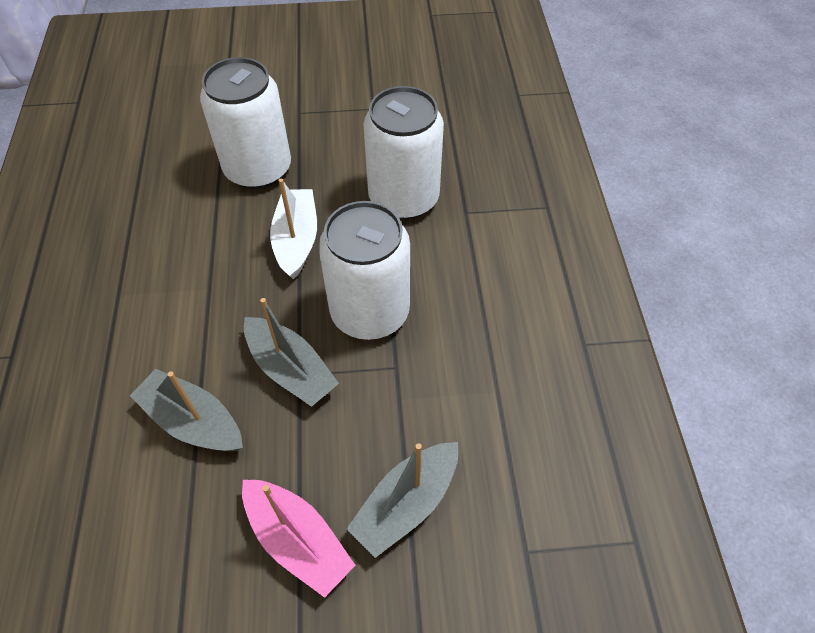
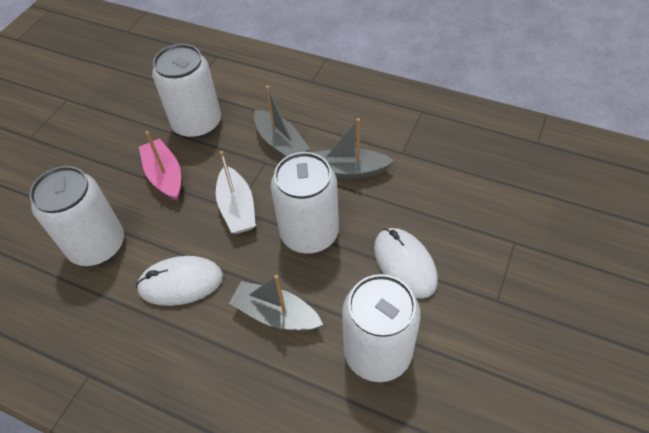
white can: [200,57,291,189] [319,201,410,340] [363,86,444,220] = 3 -> [29,166,124,266] [152,44,221,138] [271,152,339,253] [342,274,421,382] = 4
white mouse: none = 0 -> [136,256,223,306] [374,228,438,298] = 2

